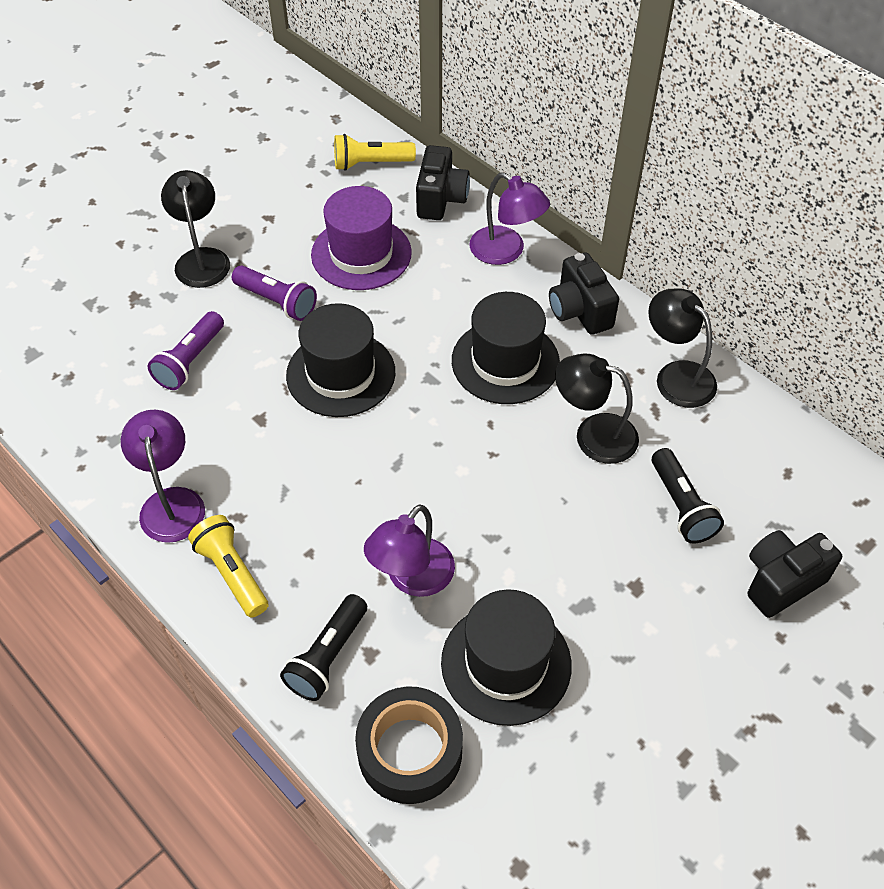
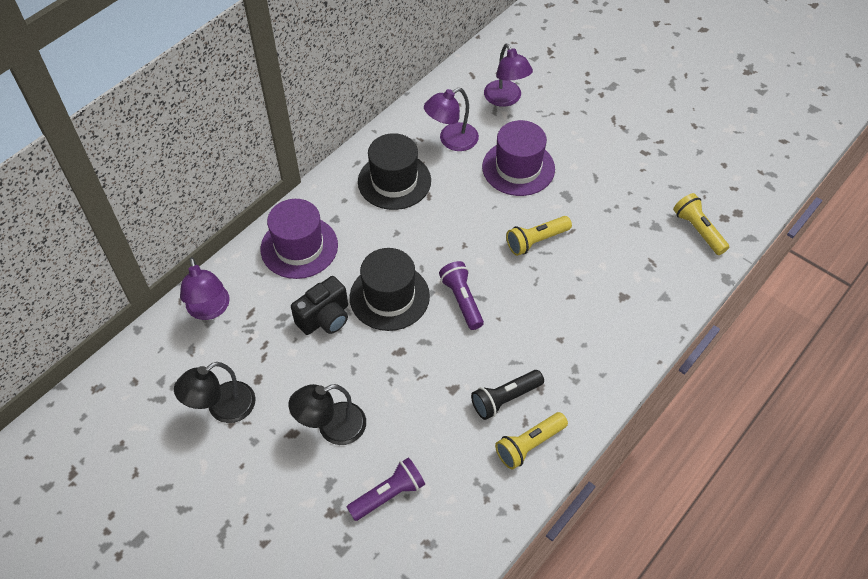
black camera: [416,145,470,220] [549,252,619,335] [748,530,842,618] = 3 -> [291,276,348,335] = 1
black flashlight: [280,594,367,701] [652,448,724,544] = 2 -> [471,370,544,420] = 1
black hat: [286,303,395,417] [441,589,572,726] [452,292,560,404] = 3 -> [350,248,430,331] [358,133,431,210] = 2
black lamp: [161,170,230,288] [555,353,639,464] [648,288,717,408] = 3 -> [174,362,256,423] [288,384,366,445] = 2
black tape: [355,686,463,804] = 1 -> none = 0
purple hat: [311,186,412,290] = 1 -> [261,199,338,279] [482,120,555,196] = 2
yellow flashlight: [188,515,268,618] [334,134,416,171] = 2 -> [495,412,568,470] [506,216,572,256] [673,193,729,255] = 3

